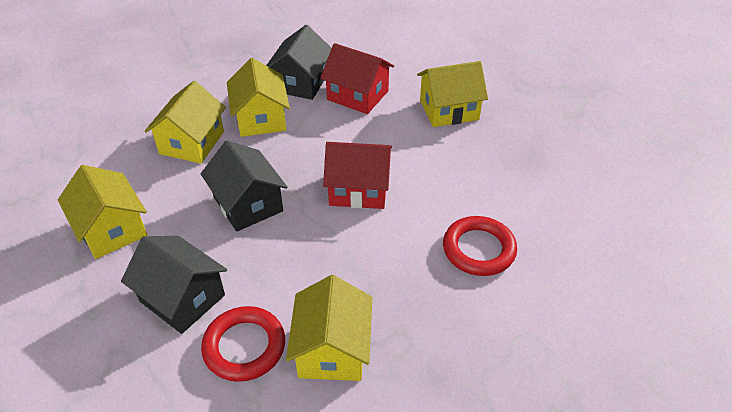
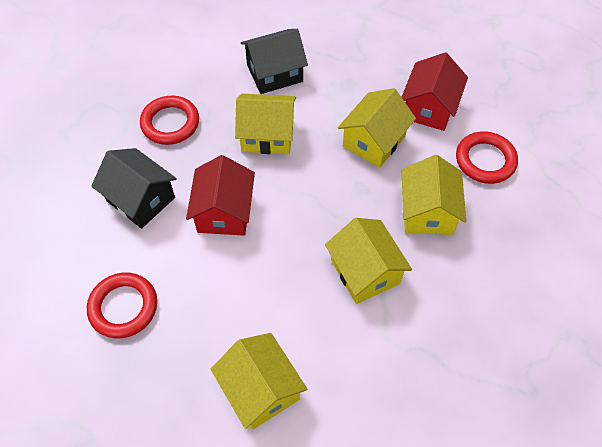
black house: [121,236,227,334] [201,140,288,232] [266,25,332,100] = 3 -> [92,148,177,229] [241,29,308,94] = 2
red ring: [201,306,285,382] [443,216,517,276] = 2 -> [87,273,157,338] [140,96,199,145] [456,131,518,184] = 3

